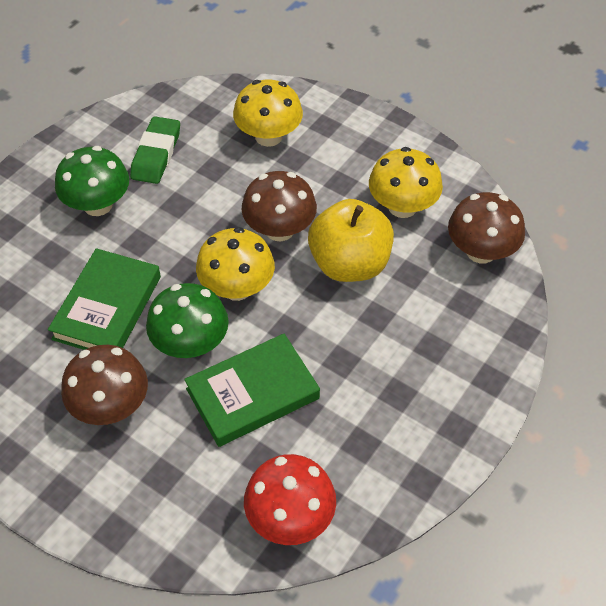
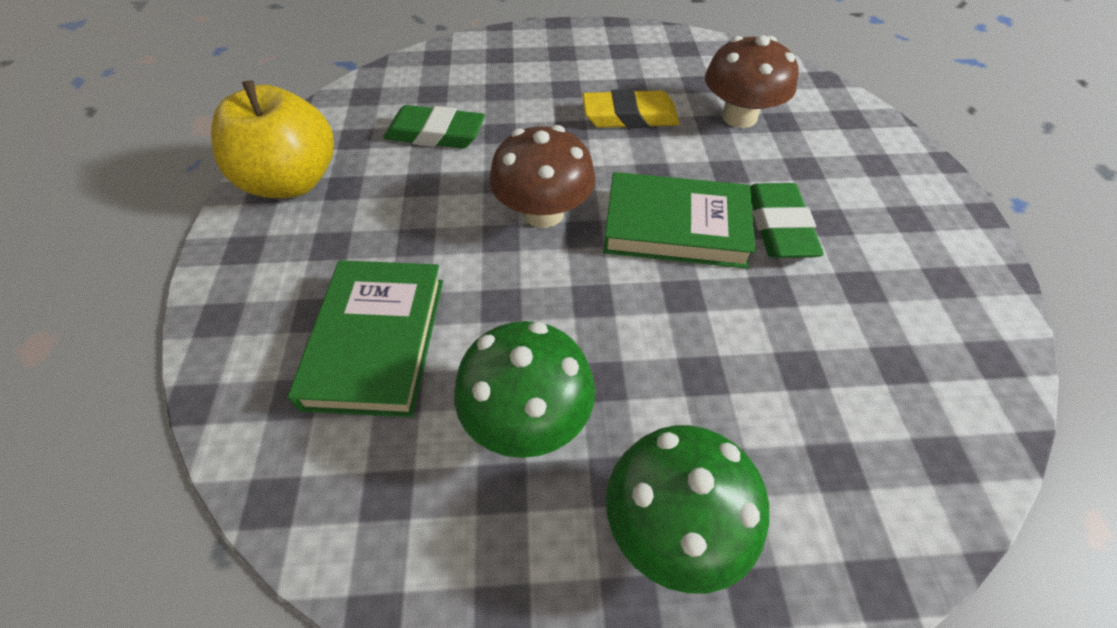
brown mushroom: [61,345,148,425] [241,171,317,241] [448,192,525,263] = 3 -> [490,125,596,228] [705,35,799,128] = 2
green eraser: [130,116,180,184] = 1 -> [384,105,485,149] [750,183,824,258] = 2
red mushroom: [244,454,336,545] = 1 -> none = 0
yellow eraser: none = 0 -> [583,89,680,128] = 1
yellow mushroom: [196,227,275,301] [233,80,303,147] [369,147,443,218] = 3 -> none = 0

